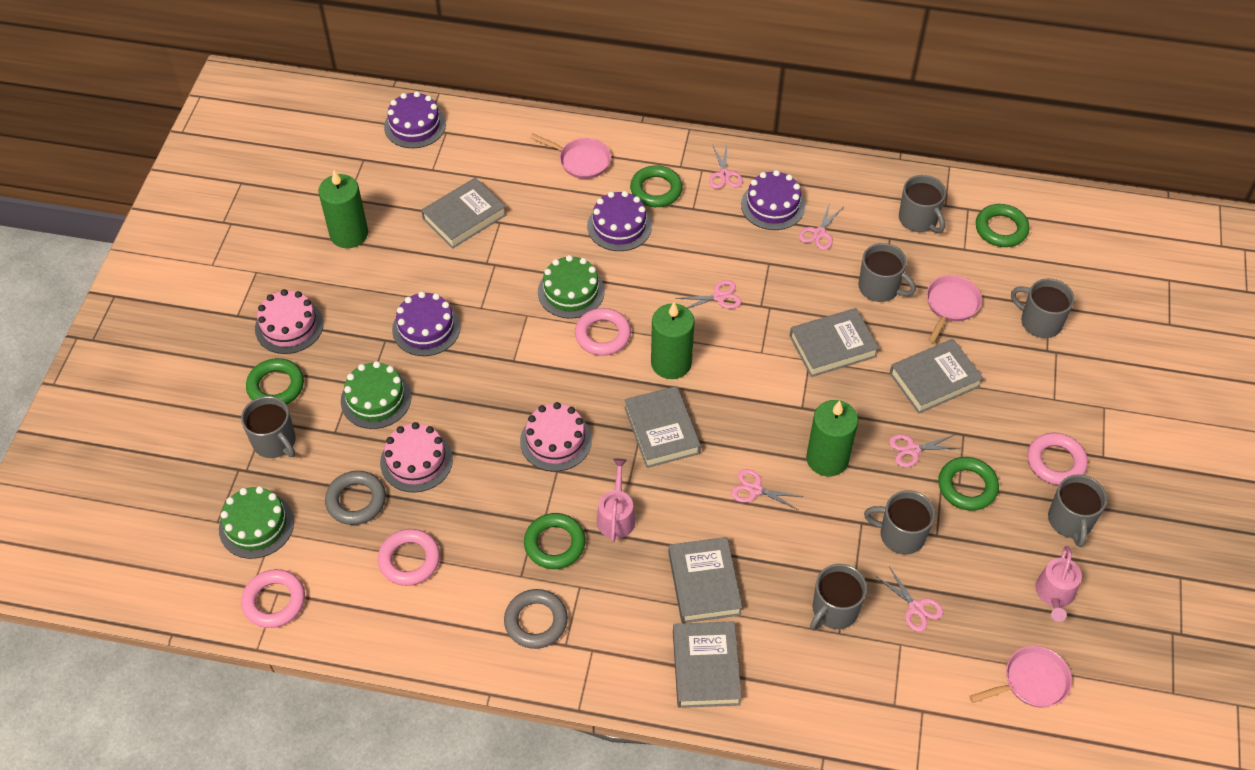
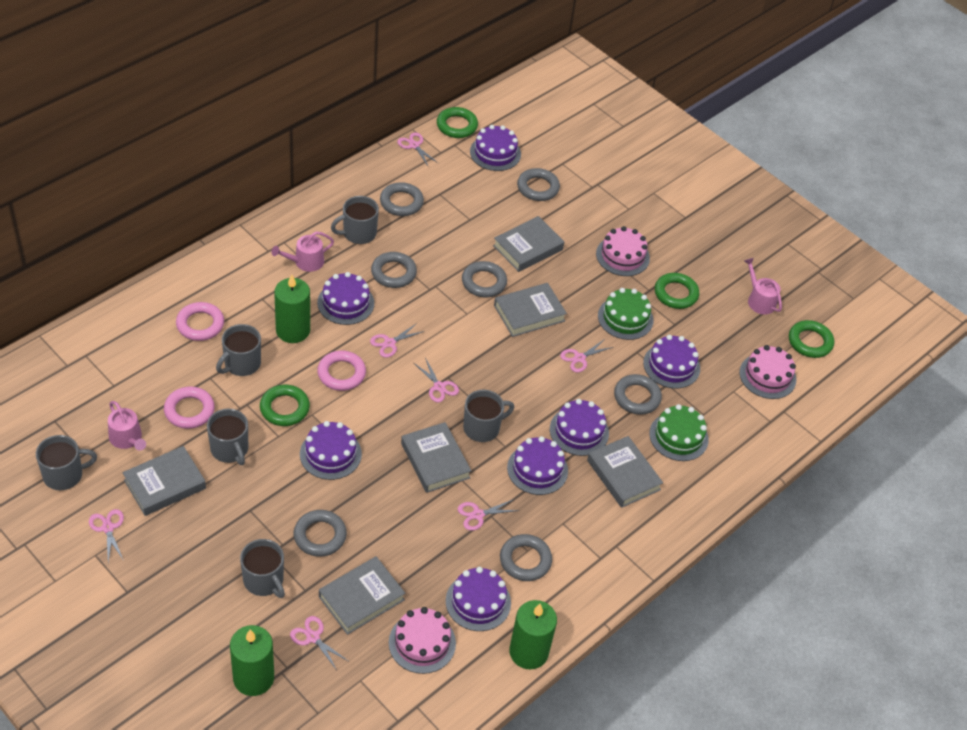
green cake: [219,486,294,559] [341,361,411,429] [538,255,605,319] = 3 -> [598,288,653,340] [649,404,709,461] = 2
green ring: [246,358,304,405] [524,513,585,569] [630,165,683,207] [938,457,999,511] [976,204,1030,247] = 5 -> [260,385,310,426] [437,107,478,138] [655,273,699,309] [789,320,834,358] = 4
grey mug: [241,396,296,458] [810,564,867,630] [859,243,916,302] [864,490,935,555] [899,175,946,233] [1011,279,1075,338] [1048,474,1107,547] = 7 -> [36,435,97,490] [207,409,248,465] [216,324,261,376] [240,539,285,598] [331,196,379,244] [463,390,514,442] = 6
grey ring: [325,471,386,525] [504,589,568,649] = 2 -> [294,510,347,557] [371,252,417,288] [380,182,424,216] [462,261,507,297] [500,534,552,581] [517,168,560,201] [614,374,662,415] = 7
pink pan: [530,134,611,179] [927,275,982,343] [969,646,1072,708] = 3 -> none = 0
pink ring: [241,569,305,628] [378,529,440,586] [575,308,631,356] [1027,433,1088,485] = 4 -> [164,386,215,429] [176,302,224,341] [317,351,366,391] = 3
pink scissors: [675,280,742,309] [709,145,743,189] [731,469,804,510] [799,203,843,250] [877,568,943,632] [889,434,957,467] = 6 -> [89,509,124,562] [290,616,348,670] [370,323,425,358] [397,132,438,166] [414,358,459,402] [458,499,519,530] [560,339,613,372] = 7
pink watering can: [597,459,635,542] [1036,546,1082,622] = 2 -> [108,401,146,451] [272,231,334,272] [744,258,782,314] = 3
purple cake: [384,91,446,148] [392,291,461,356] [587,191,652,251] [741,170,805,230] = 4 -> [300,421,362,480] [317,272,374,325] [446,567,511,631] [470,125,521,171] [507,436,568,495] [550,399,609,456] [643,335,700,388] = 7

